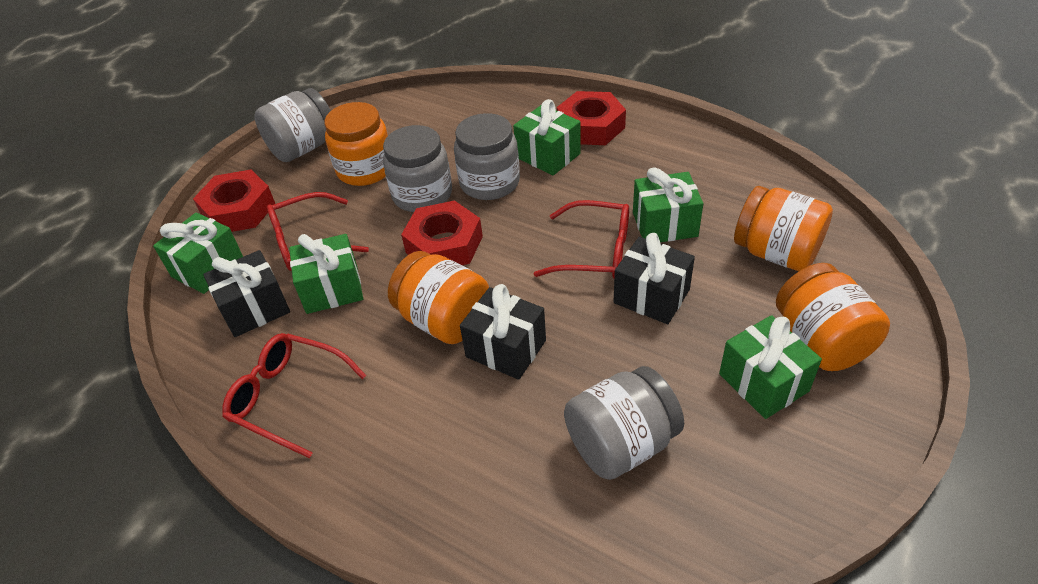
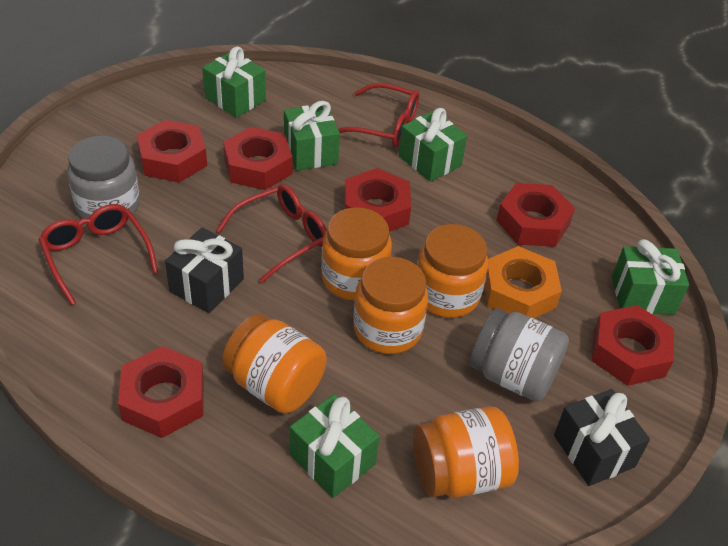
black gift: [203,250,290,337] [460,284,546,380] [613,233,695,324] = 3 -> [165,228,244,313] [554,389,650,486] = 2
grey jar: [254,88,331,162] [383,125,452,212] [454,113,520,200] [564,366,684,480] = 4 -> [67,136,140,218] [470,308,569,401] = 2
orange jar: [324,102,388,186] [388,251,489,344] [734,186,833,271] [776,263,890,371] = 4 -> [222,314,327,413] [321,207,392,301] [353,257,428,354] [413,406,519,498] [417,224,488,318] = 5
orange nut: none = 0 -> [484,246,562,318] = 1
red nut: [193,170,275,232] [401,200,483,265] [557,91,626,145] = 3 -> [118,346,204,438] [137,120,207,183] [223,127,293,190] [344,168,411,232] [496,183,575,247] [592,305,674,386] = 6

